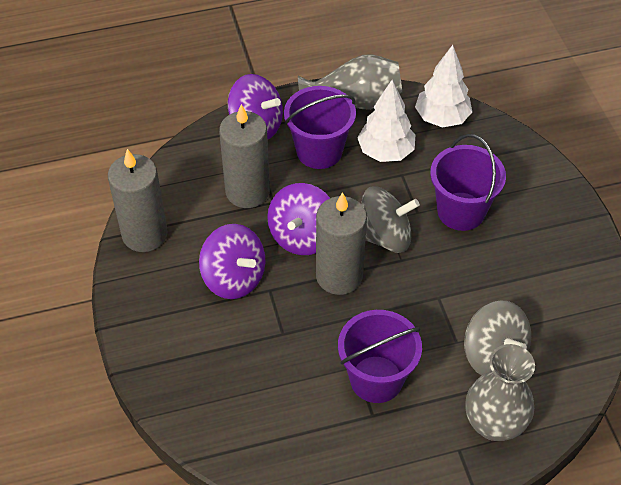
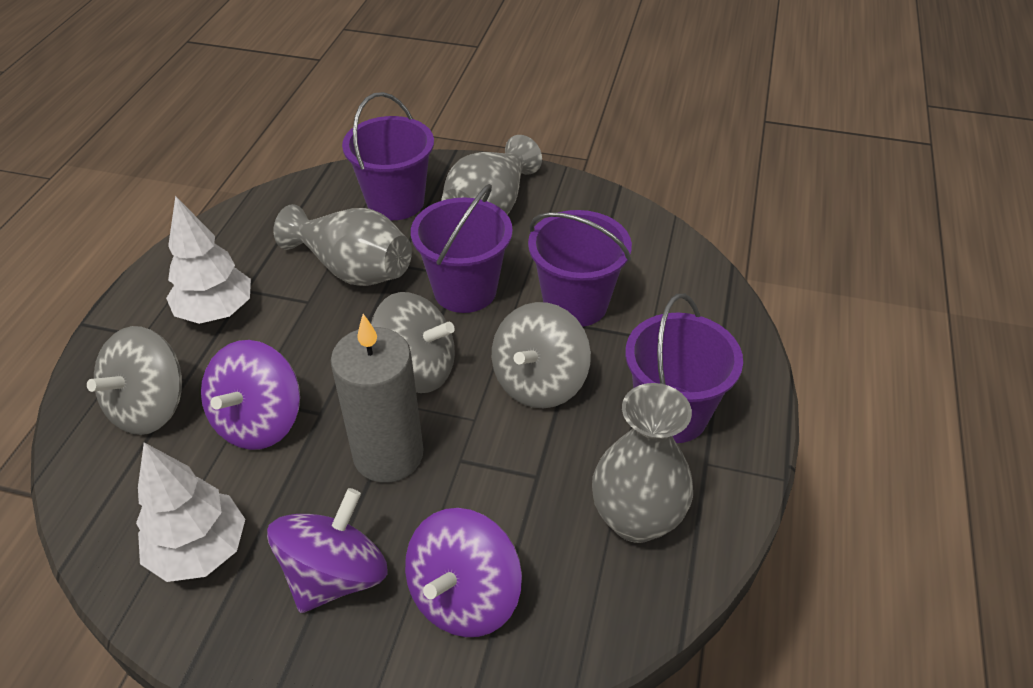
grey candle: [108,149,168,252] [219,104,270,208] [316,192,367,295] = 3 -> [331,314,423,483] = 1
grey spinning top: [361,186,420,253] [464,301,531,375] = 2 -> [87,326,182,435] [371,292,455,393] [492,302,591,408] = 3
grey vase: [298,54,402,110] [465,344,535,441] = 2 -> [274,204,412,286] [441,135,542,215] [592,383,693,543] = 3
purple bucket: [284,86,356,169] [338,310,422,403] [430,134,506,231] = 3 -> [342,92,434,220] [411,184,513,313] [528,210,632,327] [625,294,743,443] = 4

